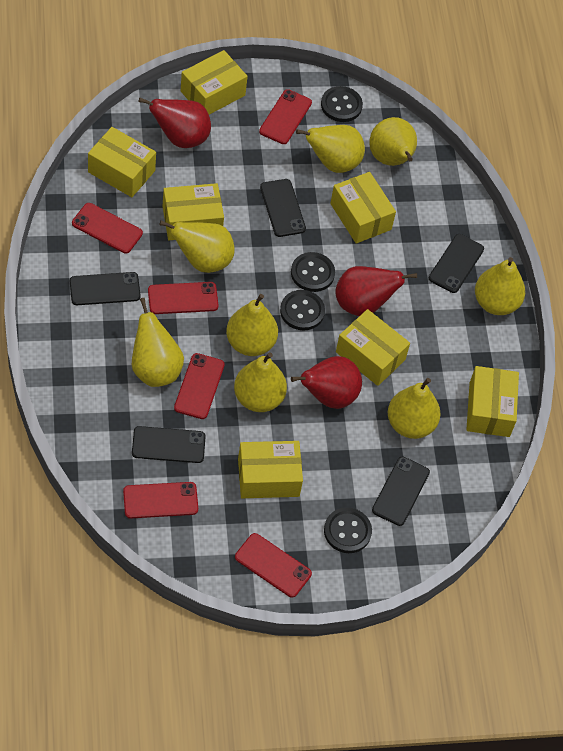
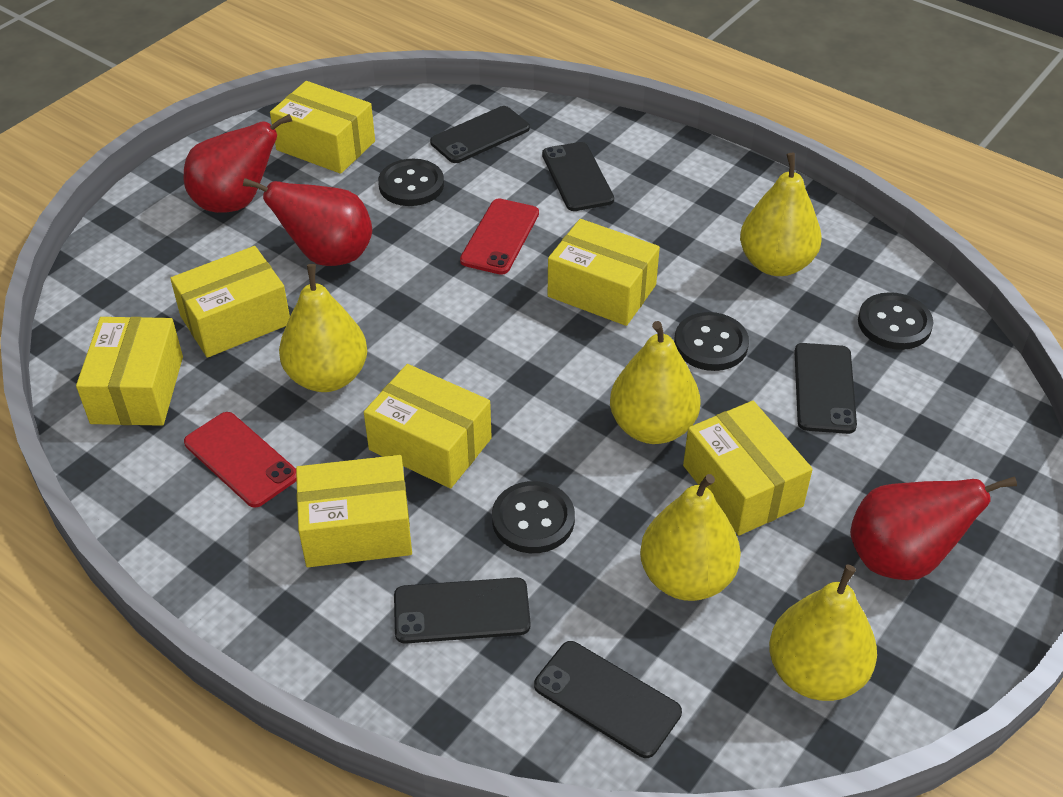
red phone: [72,203,143,254] [123,482,198,519] [148,282,218,314] [174,353,225,419] [235,533,312,598] [259,89,312,144] = 6 -> [184,412,297,507] [460,199,539,275] = 2
yellow pear: [132,298,184,387] [160,221,235,273] [226,294,278,356] [234,352,287,412] [296,125,365,173] [369,117,417,166] [388,378,441,439] [475,257,525,315] = 8 -> [279,264,367,392] [610,321,700,444] [640,474,741,601] [740,153,822,276] [769,565,877,701] = 5

